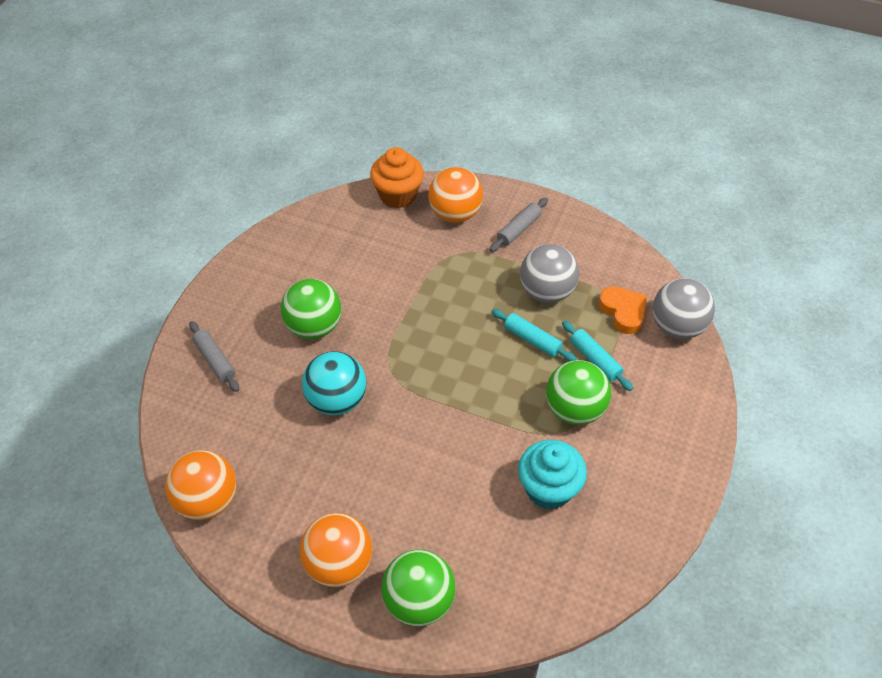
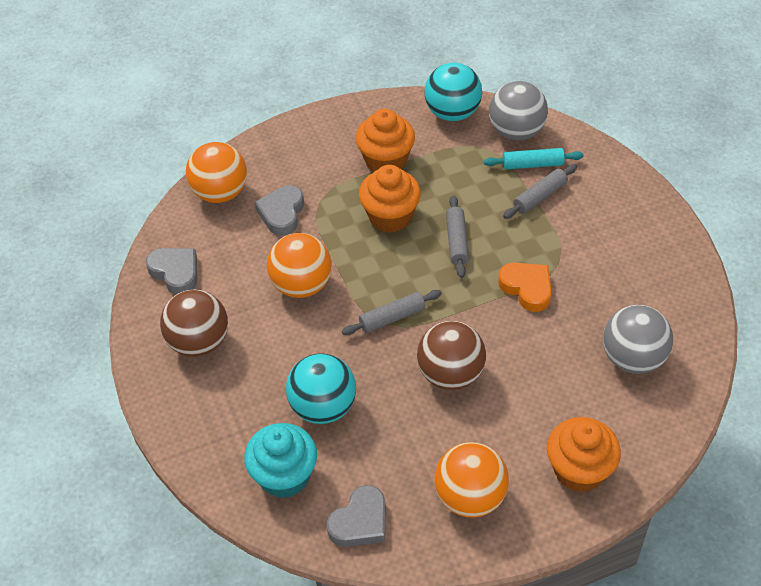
brown ball: none = 0 -> [160,290,228,357] [417,321,486,390] = 2
green ball: [281,279,341,339] [381,550,456,626] [546,360,611,425] = 3 -> none = 0
grey heart: none = 0 -> [146,248,197,294] [255,185,304,236] [327,485,386,547] = 3
grey rolling pin: [189,321,239,392] [490,198,548,252] = 2 -> [342,290,442,335] [446,195,469,278] [503,164,577,219] = 3
orange cupcake: [370,147,424,209] = 1 -> [355,109,415,171] [359,165,421,233] [547,417,621,492] = 3
turquoise ball: [302,351,366,415] = 1 -> [286,353,356,424] [424,63,482,121] = 2
turquoise rolling pin: [492,309,576,362] [562,321,633,391] = 2 -> [484,148,584,170] = 1

